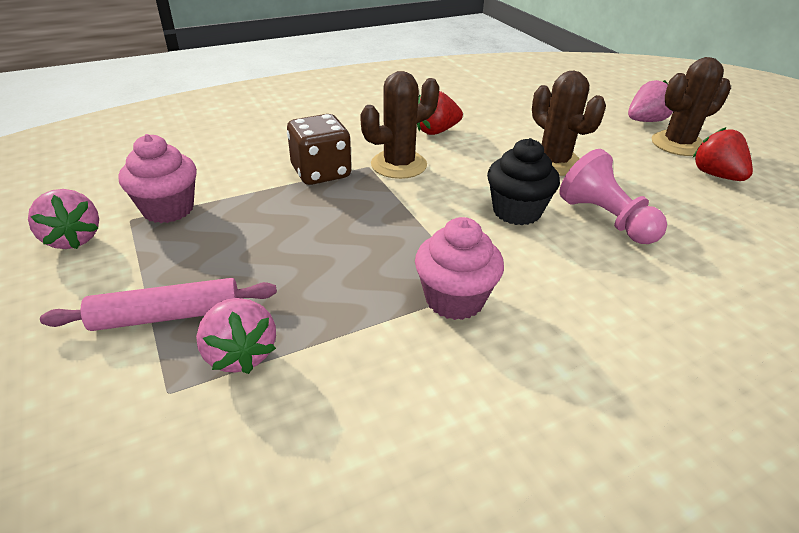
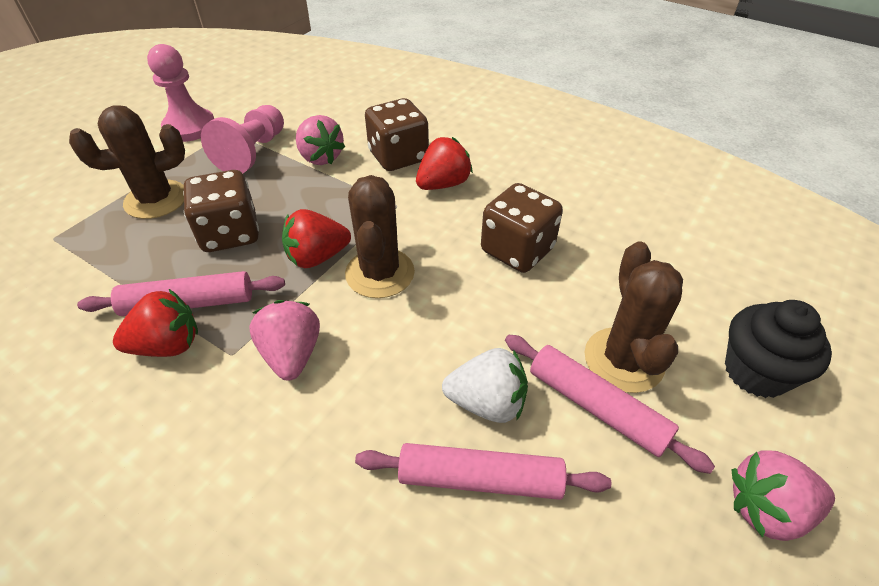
brown dice: [287,114,351,185] = 1 -> [183,170,259,252] [365,98,429,171] [481,183,563,273] = 3
pink cupcake: [119,134,197,223] [415,217,504,320] = 2 -> none = 0
pink pawn: [559,149,667,244] = 1 -> [147,44,214,142] [201,105,284,174] = 2
pink rolling pin: [40,278,277,331] = 1 -> [77,271,285,316] [355,443,611,500] [505,335,715,474] = 3
red strawberry: [417,91,463,135] [693,127,753,181] = 2 -> [113,289,198,357] [282,209,351,268] [416,137,473,190] = 3
white strawberry: none = 0 -> [442,348,528,423] = 1

